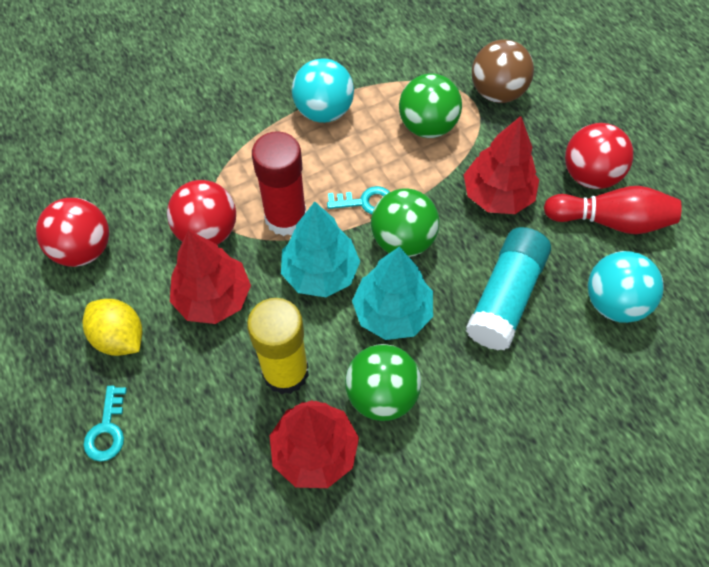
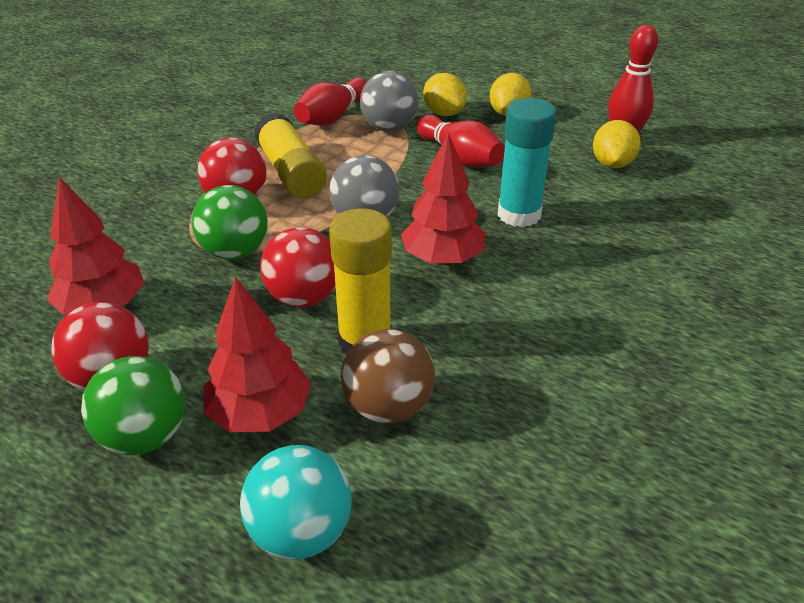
green ball: [345,344,421,421] [371,189,439,257] [399,73,462,138] = 3 -> [81,356,185,455] [192,185,268,260] = 2
grey ball: none = 0 -> [329,155,399,217] [360,71,418,132] = 2
red bowling pin: [544,186,682,234] = 1 -> [294,78,367,126] [416,114,505,167] [608,25,658,133] = 3
red glue stick: [252,131,306,236] = 1 -> none = 0
turquoise ball: [292,58,354,123] [588,251,664,323] = 2 -> [240,445,352,560] = 1
turquoise key: [83,386,127,461] [327,186,390,214] = 2 -> none = 0
turquoise tree: [281,202,360,297] [352,246,433,340] = 2 -> none = 0
yellow glue stick: [247,298,309,394] = 1 -> [254,113,327,198] [329,208,392,354] = 2
yellow lemon: [83,299,142,356] = 1 -> [423,73,467,116] [489,73,531,116] [593,120,641,168] = 3

